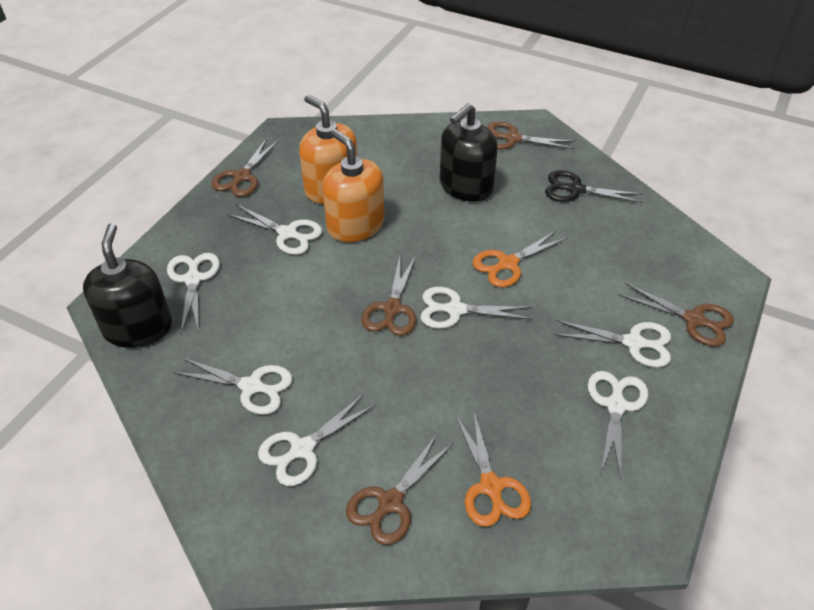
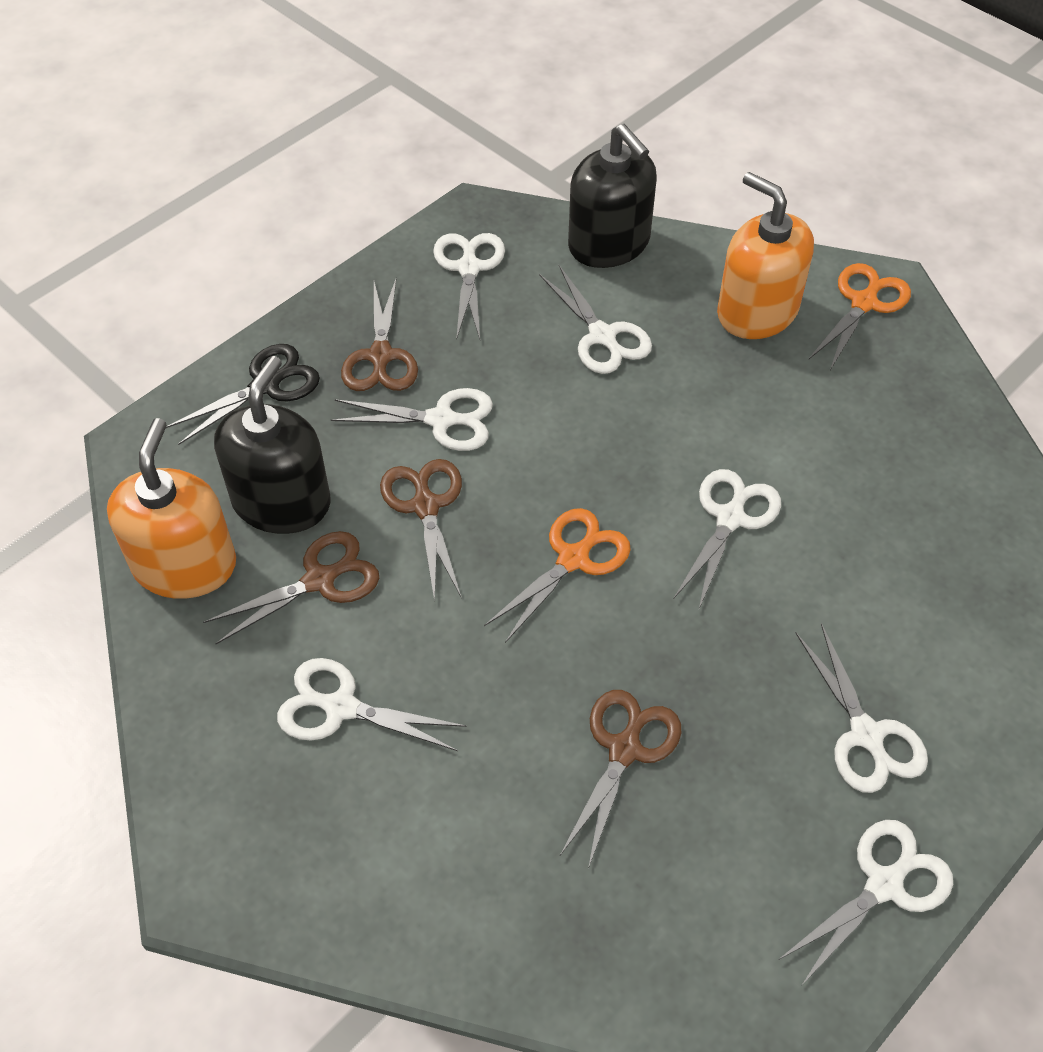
brown scissors: [211,138,279,197] [346,434,453,545] [361,256,416,336] [487,122,575,149] [619,283,734,346] = 5 -> [203,531,379,644] [341,278,418,391] [380,459,462,602] [560,690,681,869] = 4

